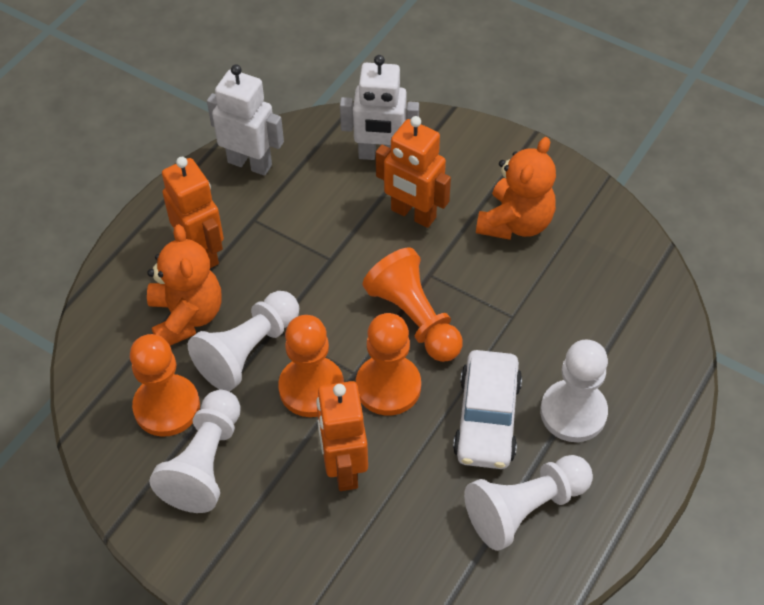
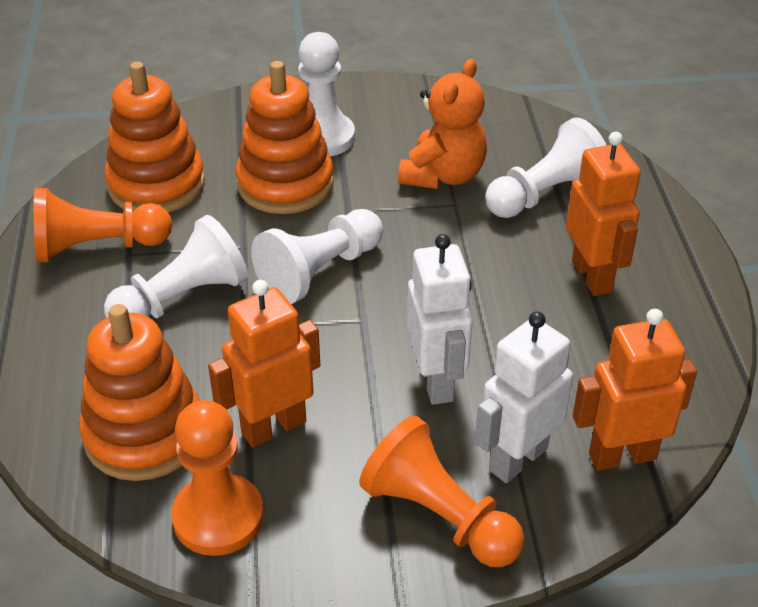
orange pawn: [130,334,200,437] [278,315,344,417] [356,313,421,415] [362,247,463,362] = 4 -> [34,188,172,262] [171,400,264,556] [359,416,525,567] = 3
orange stacking toy: none = 0 -> [79,304,199,481] [105,62,205,213] [236,61,334,214] = 3
orange teddy bear: [147,224,221,346] [476,137,556,240] = 2 -> [398,59,487,189] = 1
white car: [453,350,522,469] = 1 -> none = 0

